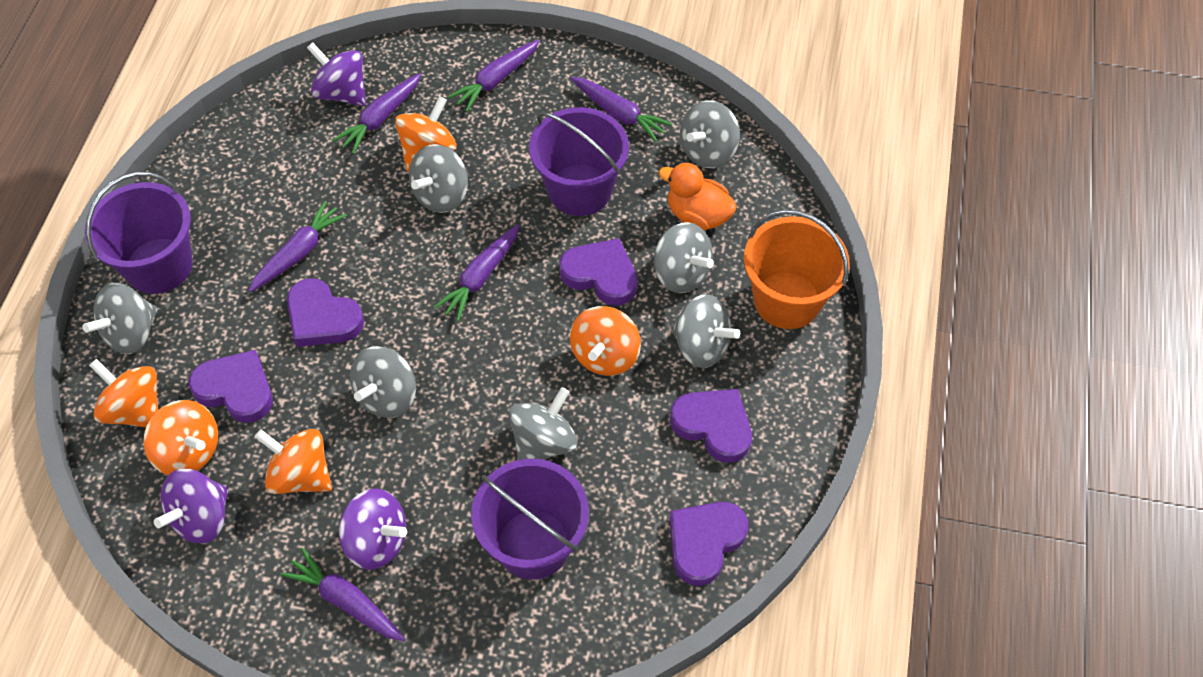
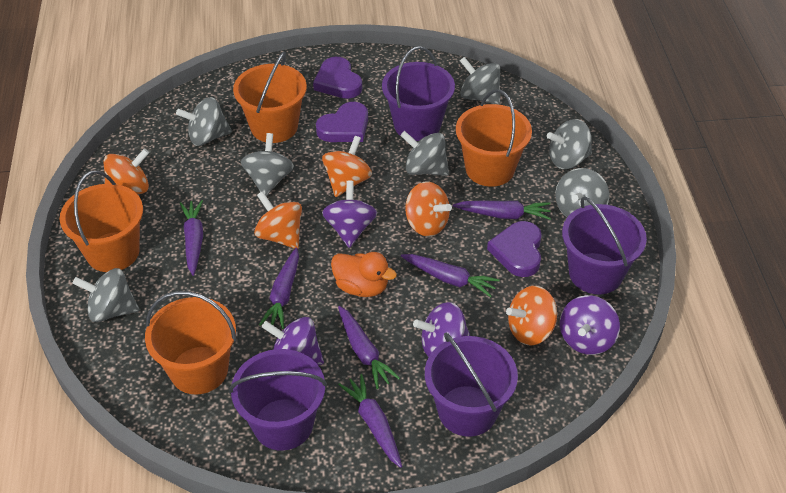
orange bucket: [744,210,850,329] = 1 -> [60,170,143,272] [145,291,236,395] [233,52,307,143] [456,89,532,187] = 4
purple bucket: [85,172,192,294] [471,459,589,580] [529,107,629,216] = 3 -> [229,349,327,450] [382,46,455,141] [425,333,518,437] [562,196,647,295] = 4
purple heart: [189,350,273,423] [287,278,364,347] [559,238,638,306] [669,502,748,586] [670,389,752,463] = 5 -> [313,57,362,99] [316,102,368,142] [487,221,542,277] = 3
purple spinning top: [154,469,228,544] [307,42,366,106] [339,489,407,570] = 3 -> [262,317,324,365] [322,181,377,248] [413,302,470,357] [560,295,620,355] = 4

